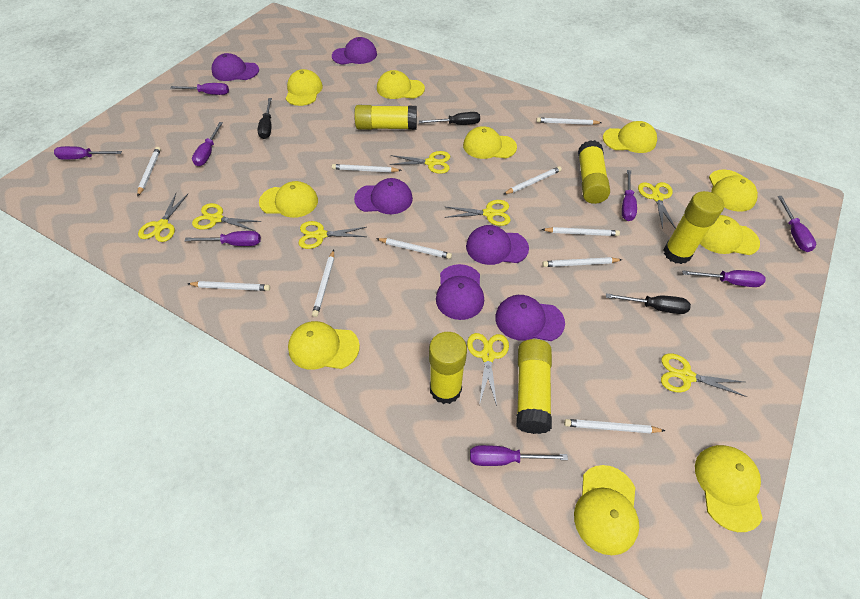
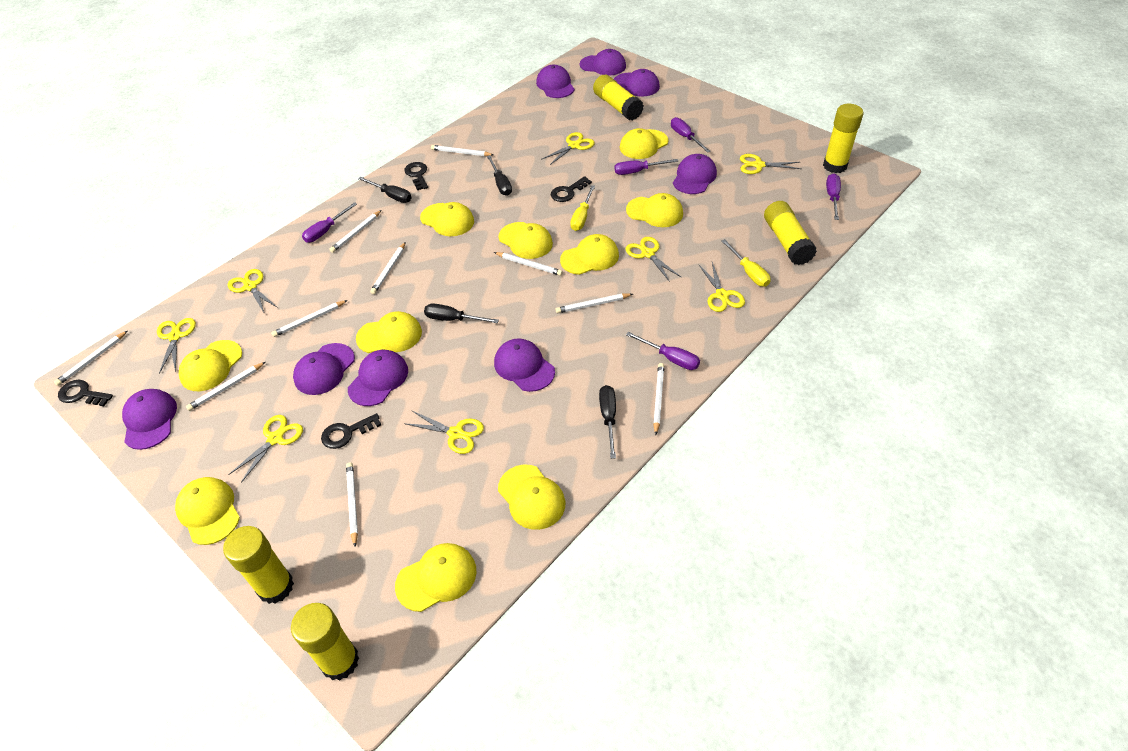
black key: none = 0 -> [58,380,113,406] [321,413,381,449] [404,162,428,190] [551,176,592,202] = 4
black screwdriver: [257,98,272,139] [419,112,480,125] [606,293,691,314] = 3 -> [358,177,411,203] [424,303,499,323] [487,155,512,196] [599,385,616,459] = 4
purple cap: [212,53,259,81] [332,37,377,65] [354,178,413,214] [436,264,484,320] [466,225,529,265] [495,295,565,341] = 6 -> [122,389,177,450] [293,343,355,395] [348,350,408,406] [494,338,555,392] [536,65,575,98] [580,49,626,76] [614,69,660,97] [673,154,717,194] = 8
purple screwdriver: [54,146,122,160] [170,83,229,95] [185,231,261,246] [192,122,223,166] [470,445,568,466] [622,170,637,221] [682,270,766,287] [777,196,816,252] = 8 -> [302,202,357,243] [614,159,678,175] [626,332,700,370] [671,117,711,153] [826,174,841,220] = 5
yellow screwdriver: none = 0 -> [570,185,595,231] [721,239,770,287] = 2

